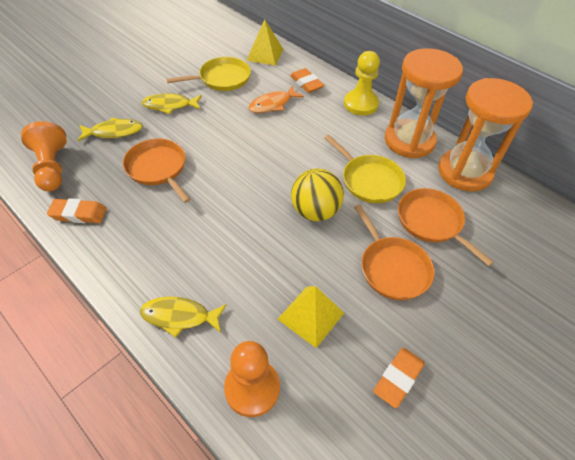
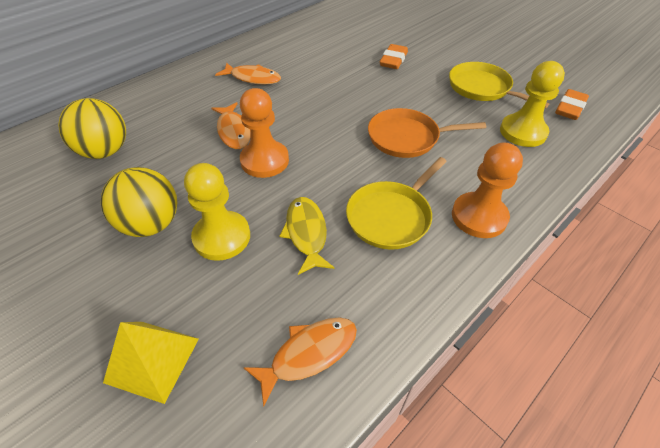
orange eraser: [47,198,107,223] [290,68,324,93] [373,348,425,408] = 3 -> [380,44,408,69] [555,89,589,120] = 2
orange fish: [248,86,304,113] = 1 -> [212,102,251,149] [215,63,281,84] [243,317,357,407] = 3
orange hourglass: [385,48,463,158] [438,78,533,192] = 2 -> none = 0
orange pan: [123,139,191,203] [354,204,434,300] [398,188,494,266] = 3 -> [368,108,486,158] = 1
yellow ball: [291,168,344,221] = 1 -> [58,98,126,159] [101,167,177,237] = 2
yellow fish: [77,118,143,141] [140,297,227,338] [141,93,202,114] = 3 -> [280,197,335,275] = 1
yellow pawn: [344,51,380,115] = 1 -> [184,163,250,261] [500,61,565,147] = 2
yellow pyramid: [246,19,283,66] [278,286,344,348] = 2 -> [103,322,199,404] = 1

